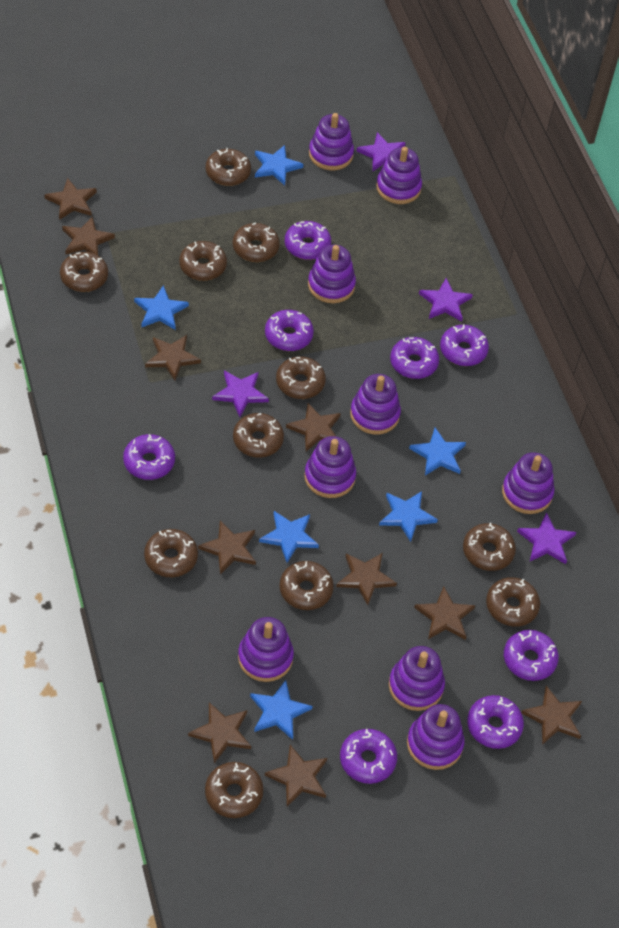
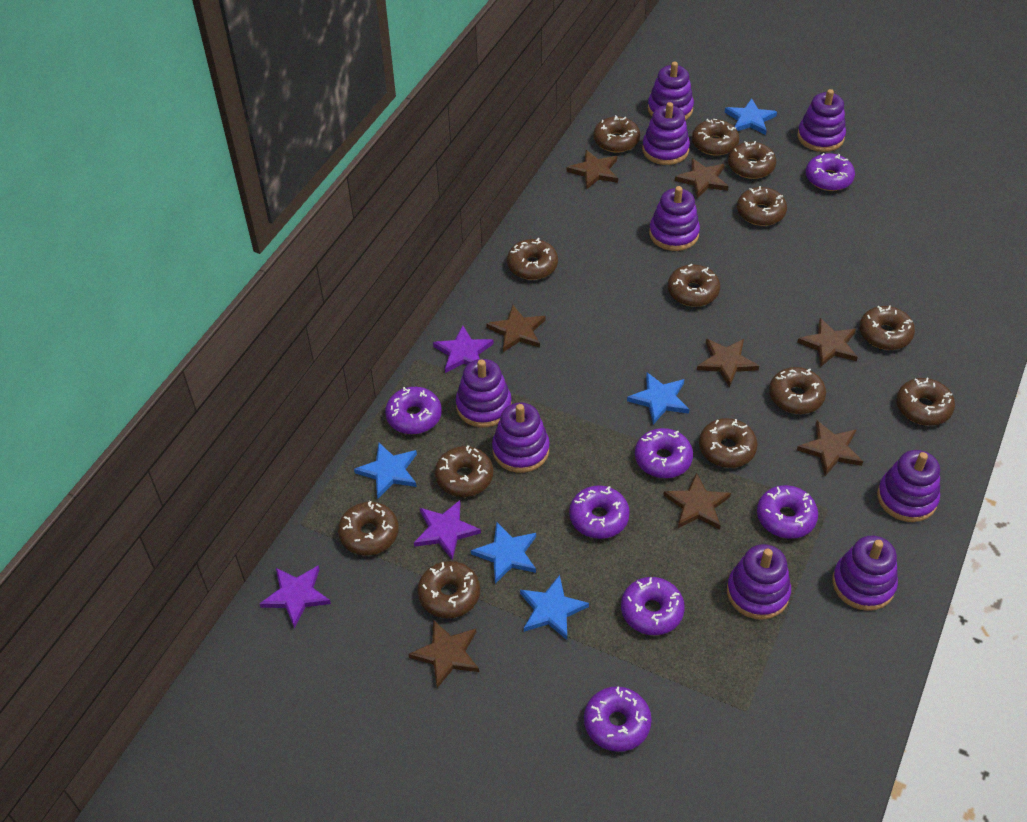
blue star: [134,285,189,330] [250,680,312,740] [255,145,303,186] [259,511,319,563] [379,491,438,542] [409,428,466,476] = 6 -> [354,442,417,498] [471,522,536,584] [520,575,589,640] [627,372,689,424] [725,98,777,135] = 5
brown donut: [60,252,108,292] [144,529,198,577] [179,241,227,281] [205,762,264,818] [206,148,251,186] [233,222,280,262] [233,413,284,458] [276,356,326,399] [280,561,334,610] [463,523,516,571] [486,577,540,627] = 11 -> [338,501,399,556] [417,561,480,618] [435,445,493,497] [507,238,558,280] [593,115,640,153] [668,264,720,307] [692,119,739,156] [699,418,758,468] [728,141,776,179] [737,186,787,226] [769,367,826,414] [859,305,915,350] [896,378,955,426] = 13
brown star: [44,178,97,220] [62,216,115,255] [145,335,201,381] [188,702,251,763] [198,521,256,574] [265,745,327,807] [286,403,341,452] [336,553,397,605] [414,586,475,640] [521,686,582,745] = 10 -> [408,620,479,688] [486,305,545,352] [567,150,618,190] [663,473,731,530] [675,158,729,198] [697,339,759,387] [797,318,858,367] [797,421,863,476] = 8
purple donut: [123,434,175,480] [265,310,314,351] [285,221,331,260] [340,729,397,784] [390,337,439,379] [440,324,489,366] [467,695,524,749] [504,630,559,681] = 8 -> [385,387,442,434] [569,485,630,539] [584,686,652,752] [621,577,685,635] [635,428,693,478] [757,485,818,539] [806,153,855,191] = 7
purple star: [212,371,269,417] [357,132,406,172] [419,278,473,322] [517,512,576,564] = 4 -> [259,565,331,628] [414,500,481,561] [433,325,494,373] = 3

